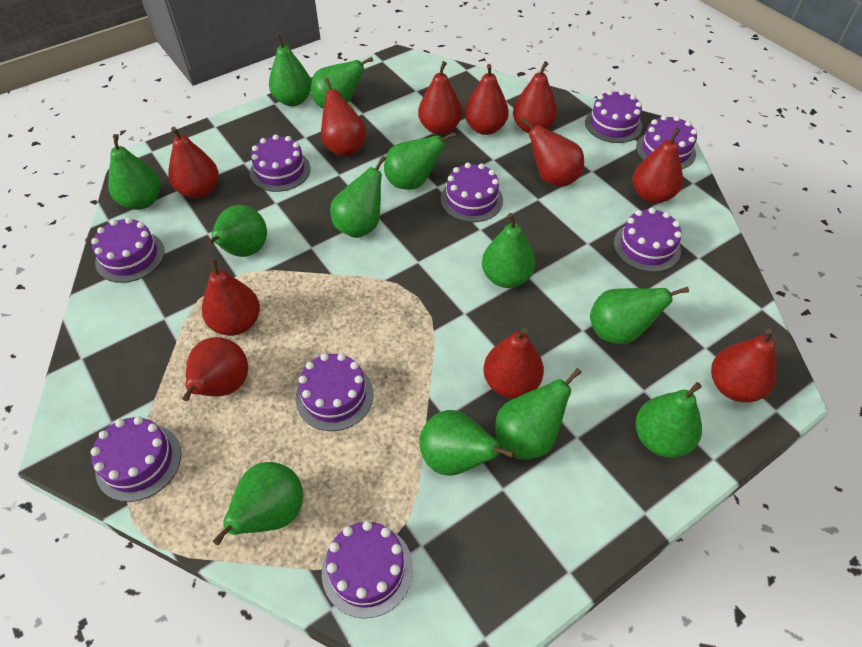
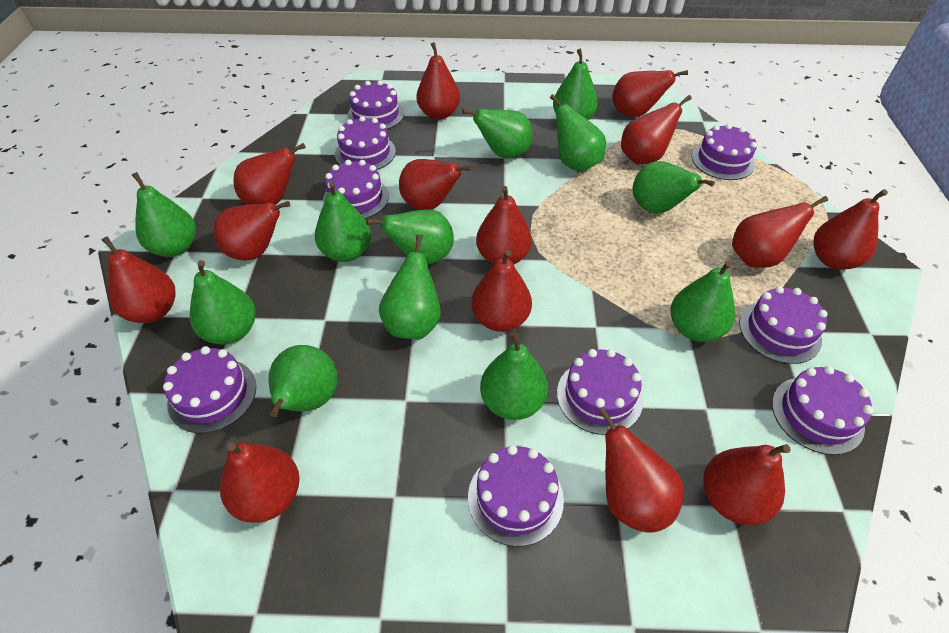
red pear: [168,127,219,198] [182,337,248,401] [202,258,260,336] [321,78,366,156] [418,61,462,135] [464,64,509,135] [483,327,544,398] [513,61,557,133] [520,118,584,186] [633,128,683,203] [711,329,777,402] = 11 -> [102,236,175,323] [213,201,290,261] [220,442,300,523] [233,143,306,205] [399,159,472,210] [417,42,460,120] [471,250,532,332] [476,186,532,264] [598,407,684,533] [612,70,688,117] [621,95,692,165] [703,444,791,525] [732,196,828,268] [814,189,888,270] = 14

